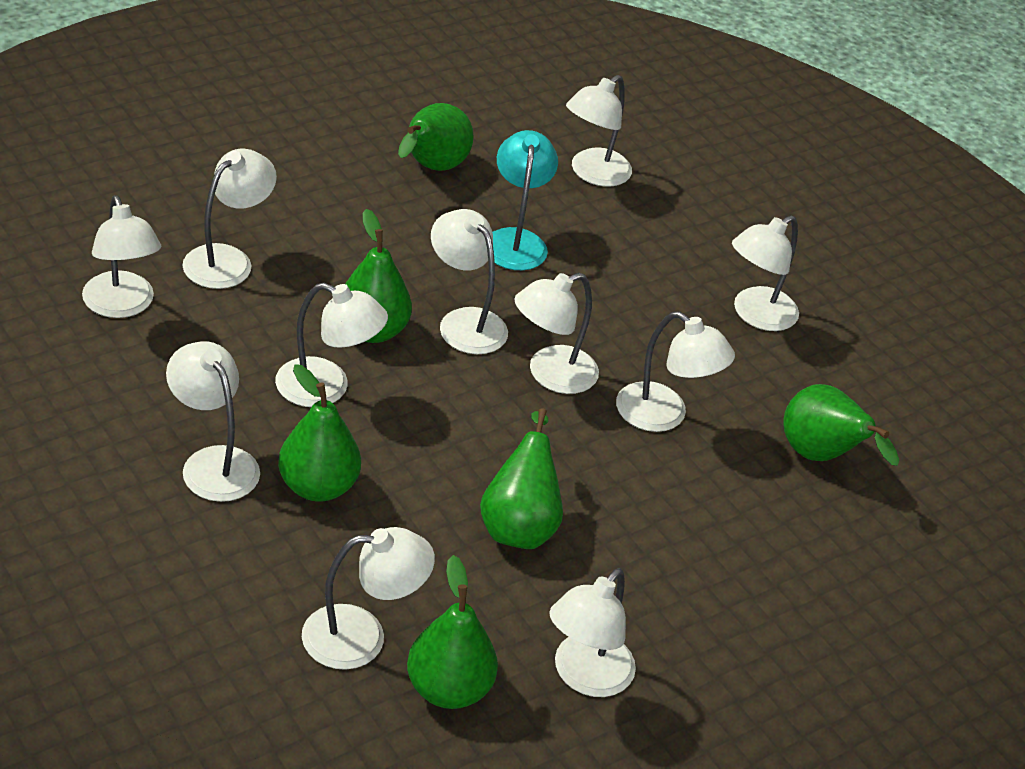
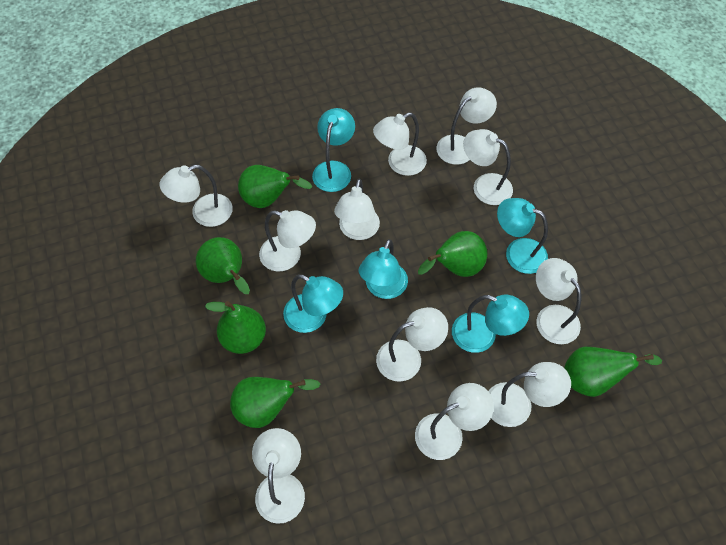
turquoise lamp: [492,130,558,270] = 1 -> [283,274,343,333] [312,108,355,192] [359,239,408,299] [452,295,529,353] [497,198,548,274] = 5

